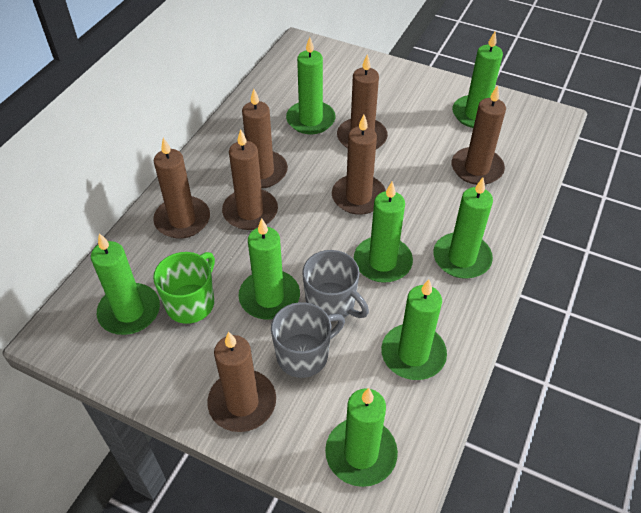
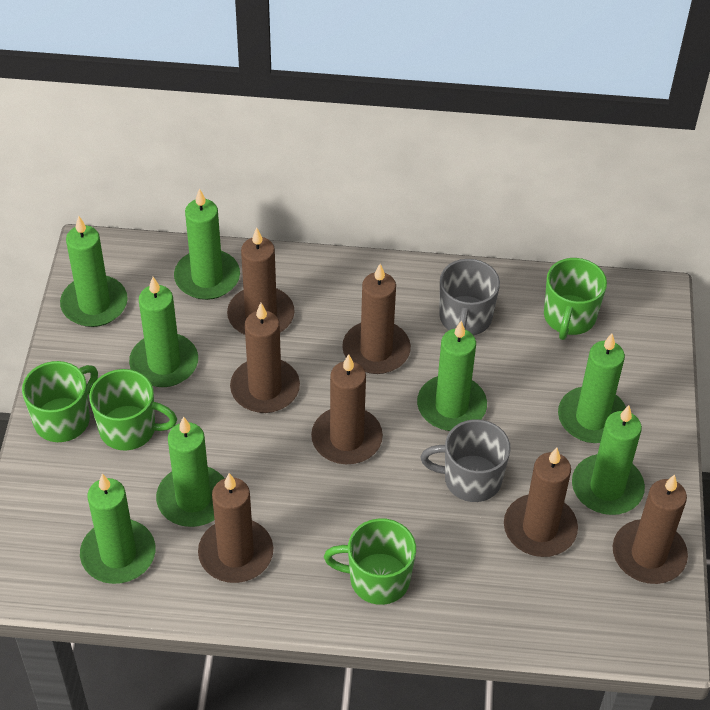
green mug: [153,252,215,324] = 1 -> [22,361,98,442] [89,369,177,451] [324,518,416,605] [544,258,607,340] = 4

